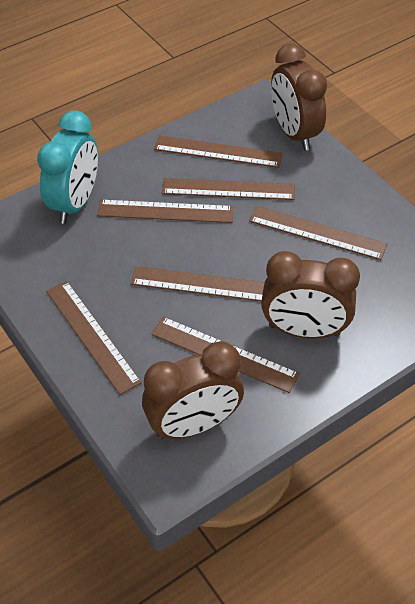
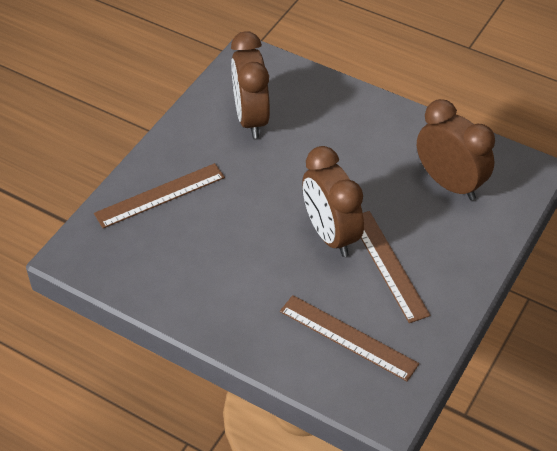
brown ruler: [46,281,142,395] [97,200,233,223] [131,266,265,301] [152,317,300,393] [154,135,283,168] [162,178,295,200] [249,206,387,260] = 7 -> [94,163,225,228] [280,295,419,381] [361,211,431,323] = 3
turquoise clock: [37,110,98,224] = 1 -> none = 0

